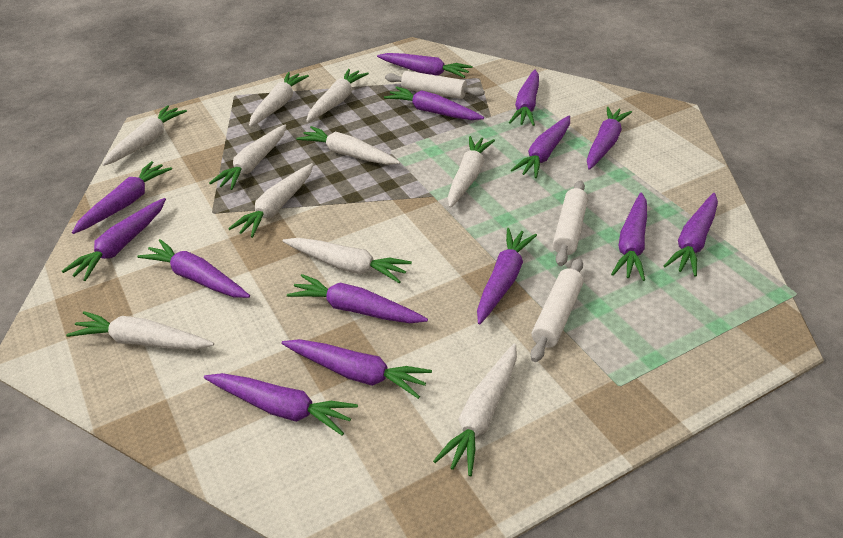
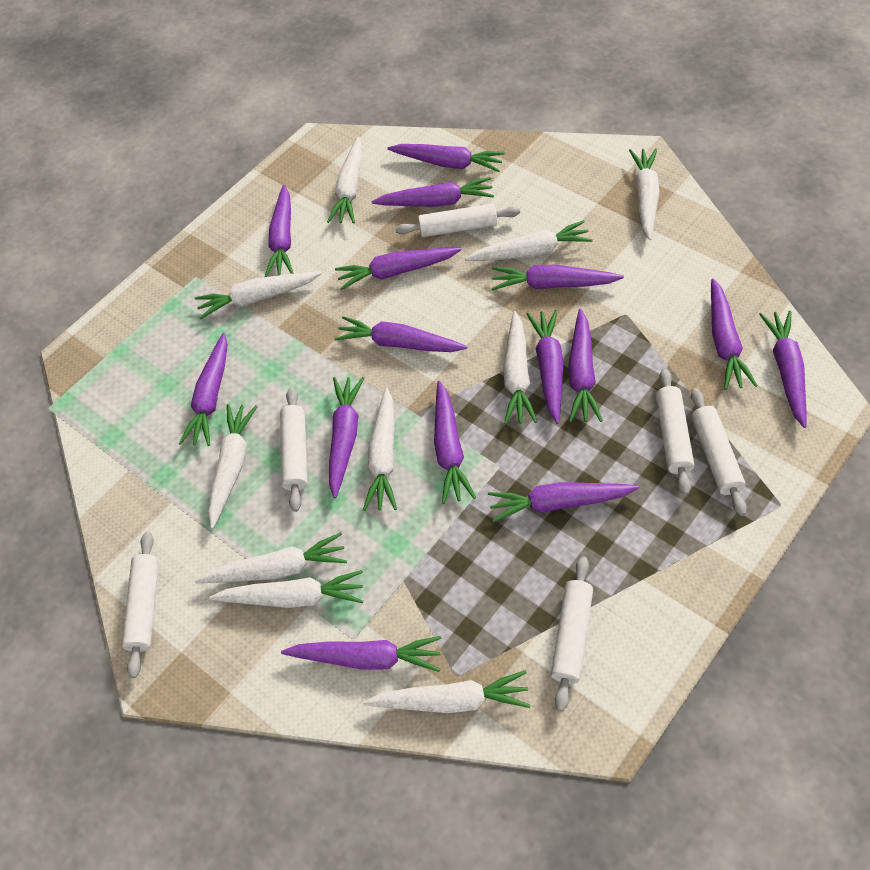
purple carrot: [62,198,166,281] [72,161,172,234] [137,239,250,298] [204,373,358,436] [281,339,432,399] [287,274,428,323] [377,53,473,78] [384,86,484,120] [477,228,537,324] [509,70,539,126] [511,115,570,178] [587,106,632,170] [611,193,647,281] [664,193,718,277] = 14 -> [179,333,228,446] [265,185,294,277] [281,636,441,672] [329,377,364,498] [334,316,467,352] [335,248,462,290] [371,177,494,207] [387,144,505,172] [434,381,476,504] [488,482,639,523] [492,265,624,290] [527,310,564,424] [568,309,603,422] [711,279,758,390] [759,311,807,428] = 15
white rolling pin: [385,71,485,99] [531,258,584,362] [553,180,588,266] = 3 -> [122,532,159,678] [280,388,308,512] [395,204,520,237] [551,556,593,712] [656,368,694,495] [691,388,747,516] = 6

